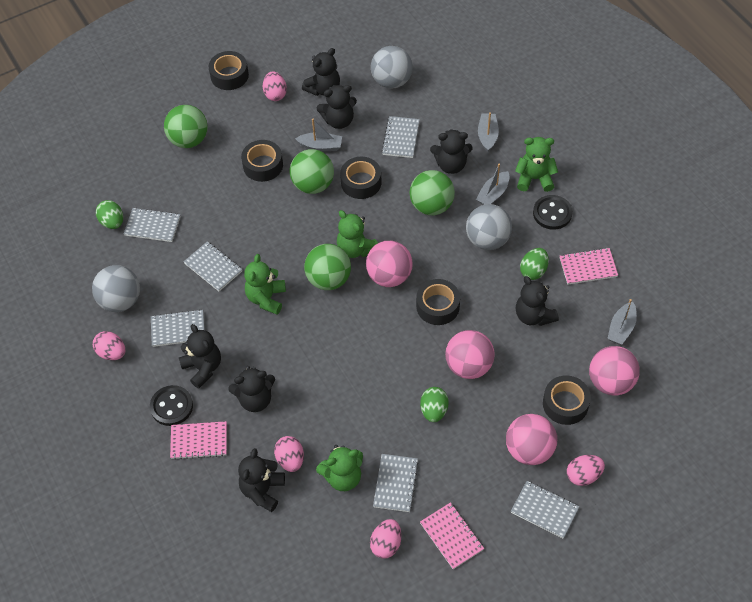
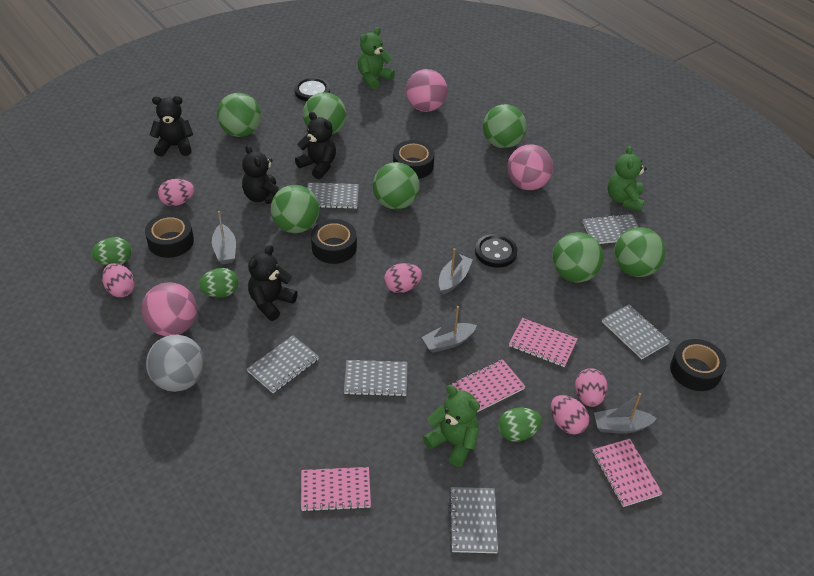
black tape: [209,51,249,90] [241,140,283,182] [340,157,382,199] [416,279,460,325] [543,375,591,425] = 5 -> [145,213,194,258] [311,219,357,264] [393,140,434,179] [670,339,727,391] = 4
black teddy bear: [179,324,221,389] [228,366,275,412] [238,448,285,512] [302,48,340,96] [317,85,357,129] [430,129,473,174] [516,276,559,326] = 7 -> [150,96,193,157] [242,145,279,204] [248,245,298,321] [295,112,336,179] = 4
green ball: [164,105,208,148] [290,149,334,194] [304,244,351,290] [409,170,455,215] = 4 -> [217,93,261,137] [271,185,319,233] [303,92,346,135] [373,162,420,210] [483,104,527,148] [552,232,603,282] [614,227,666,277] = 7
green teddy bear: [244,254,286,315] [316,445,363,491] [337,210,378,258] [515,137,558,192] = 4 -> [358,27,395,89] [423,385,480,467] [608,146,647,211] = 3
grey ball: [92,265,140,312] [371,46,413,88] [466,204,512,250] = 3 -> [146,335,205,392] = 1
pink ball: [366,241,413,287] [445,330,495,379] [506,414,557,465] [589,346,640,396] = 4 -> [141,282,197,336] [406,69,447,112] [507,144,553,190] = 3
pink notebook: [170,421,227,460] [420,502,484,569] [560,248,618,285] = 3 -> [301,467,371,512] [452,359,526,412] [509,318,578,367] [592,439,662,507] = 4

